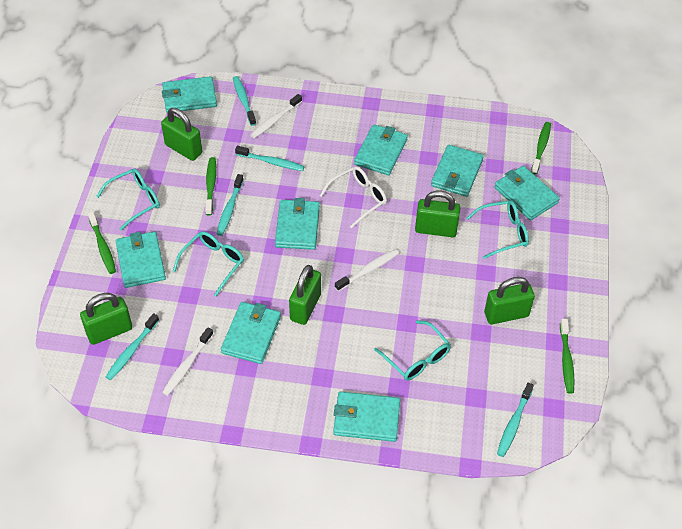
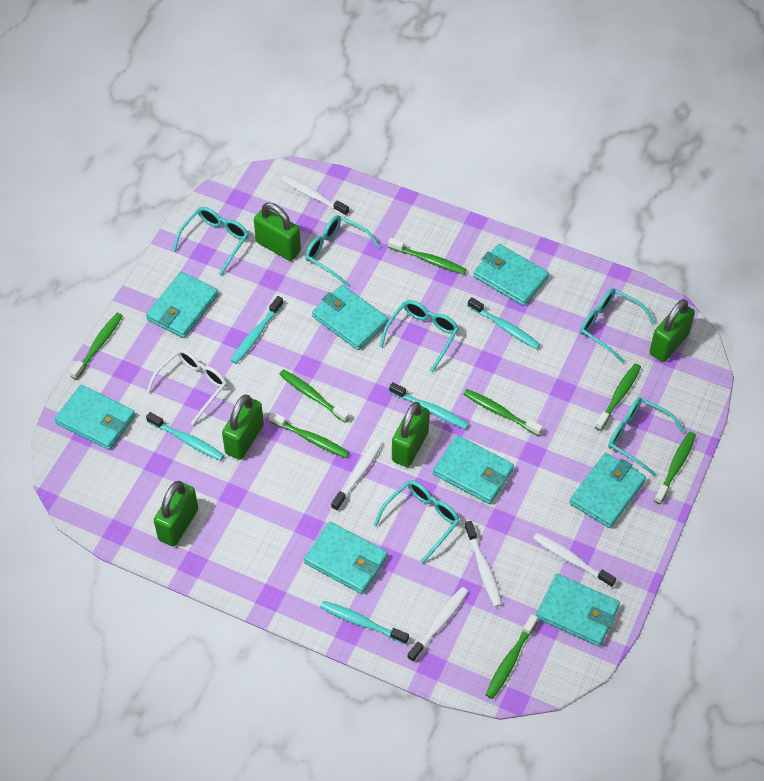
green toothbrush: [88,212,116,274] [205,157,216,215] [531,122,551,174] [560,319,575,393] = 4 -> [70,313,123,380] [269,412,349,458] [279,369,350,423] [388,238,467,275] [463,389,543,436] [486,614,538,699] [595,363,641,431] [654,432,696,504] = 8
turquoise glasses: [96,168,160,230] [173,231,244,296] [374,320,451,381] [467,200,529,259] = 4 -> [173,207,249,275] [305,215,380,286] [374,480,460,563] [379,300,459,372] [580,288,655,363] [608,398,685,477] = 6
white toothbrush: [162,327,214,396] [250,94,302,138] [335,249,399,291] = 3 -> [280,175,349,216] [331,439,383,511] [407,587,468,662] [464,521,502,607] [533,533,616,588] = 5

